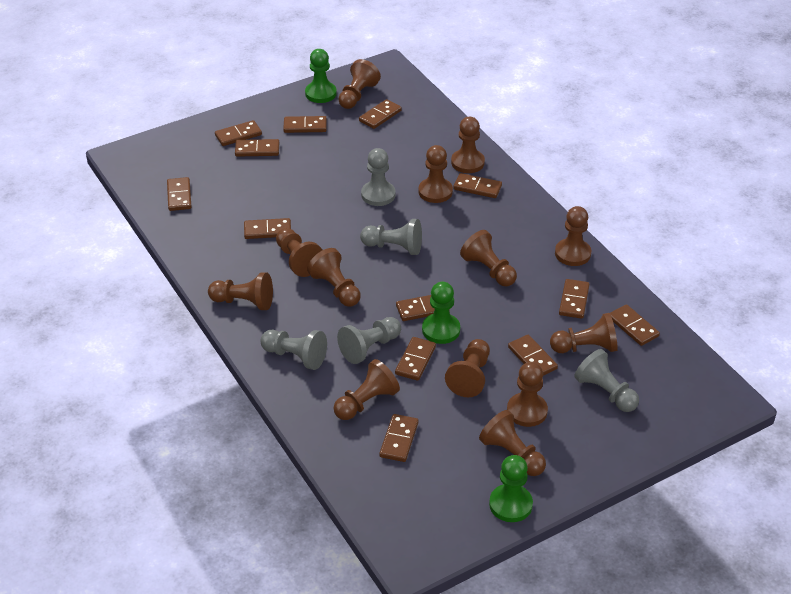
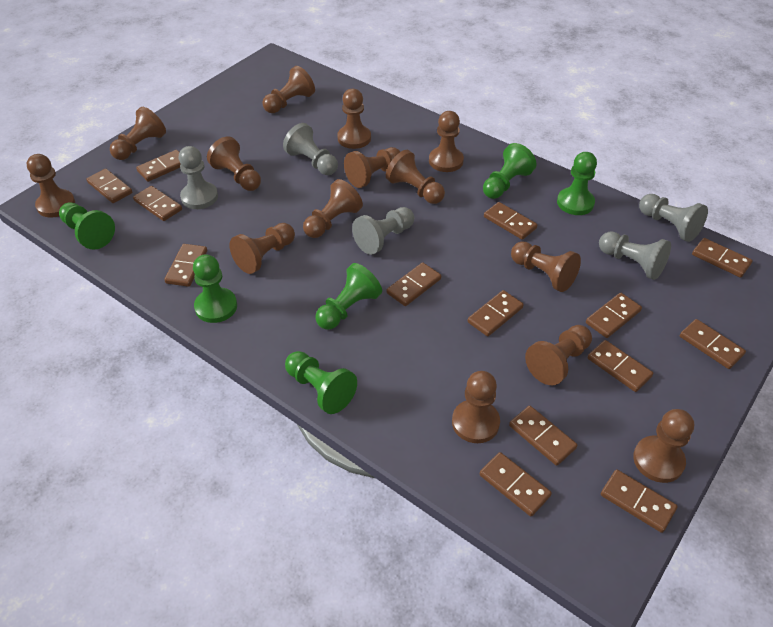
brown domino: [167,177,191,211] [215,120,262,146] [235,139,279,157] [244,218,291,239] [283,116,327,133] [359,99,402,129] [380,414,418,462] [395,337,436,381] [396,295,450,321] [453,173,502,198] [508,335,558,376] [559,279,590,319] [610,304,660,346] = 13 -> [86,169,132,203] [133,186,182,221] [136,150,181,182] [164,244,207,287] [387,262,441,306] [468,290,524,336] [480,452,552,517] [484,202,537,240] [509,406,577,466] [586,293,642,338] [588,340,653,392] [601,469,678,533] [680,319,746,369] [692,238,753,278] = 14
brown pawn: [208,273,273,310] [276,228,322,277] [307,248,361,307] [334,359,400,420] [338,59,381,109] [418,145,453,203] [445,339,490,397] [451,117,485,173] [460,230,517,286] [479,410,546,476] [507,362,548,427] [550,313,618,353] [555,206,591,266] = 13 -> [27,154,75,218] [110,107,166,160] [207,136,261,191] [229,223,295,274] [262,66,315,113] [303,179,363,238] [337,89,371,149] [344,147,401,188] [386,150,445,204] [429,111,464,172] [452,371,500,443] [511,241,581,292] [525,325,592,385] [633,409,694,483] = 14
green pawn: [305,49,337,103] [422,282,460,344] [489,455,533,522] = 3 -> [59,202,115,250] [193,254,237,323] [285,351,357,414] [315,263,382,330] [483,143,537,199] [557,152,597,215] = 6

